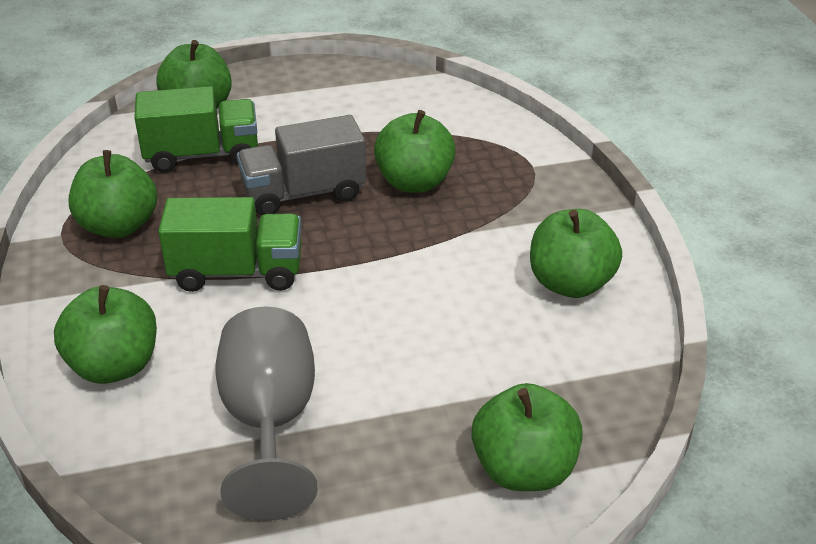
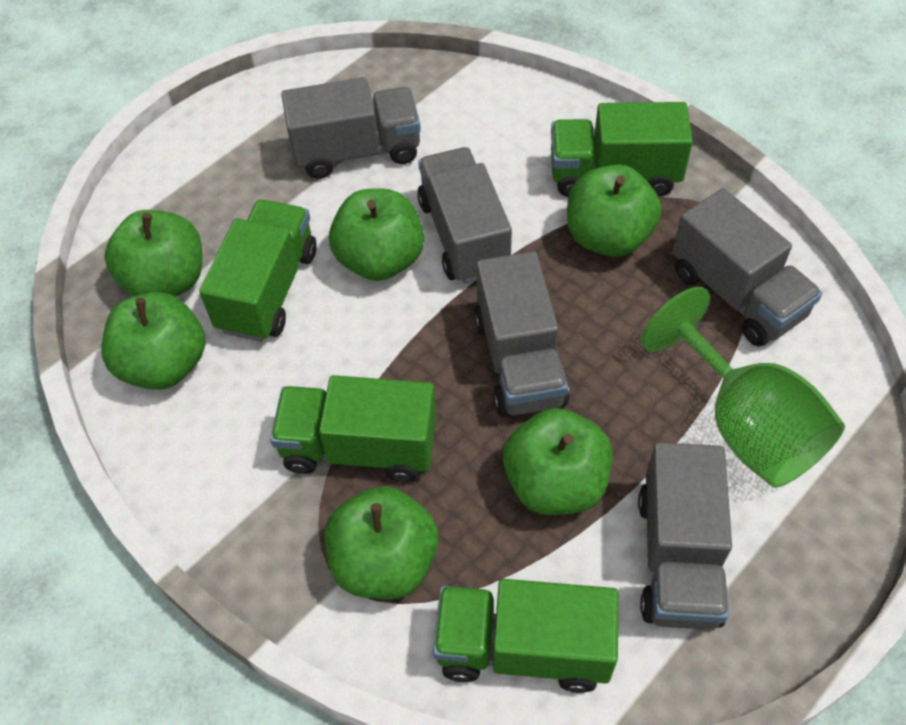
green goblet: none = 0 -> [641,287,845,488] = 1
green truck: [134,86,258,173] [158,197,302,292] = 2 -> [199,200,317,341] [270,375,437,482] [433,579,619,693] [551,102,693,197] = 4
grey goblet: [215,306,318,521] = 1 -> none = 0
grey truck: [237,115,366,215] = 1 -> [281,77,421,179] [417,147,512,283] [475,251,569,417] [638,442,732,630] [672,188,822,347] = 5

